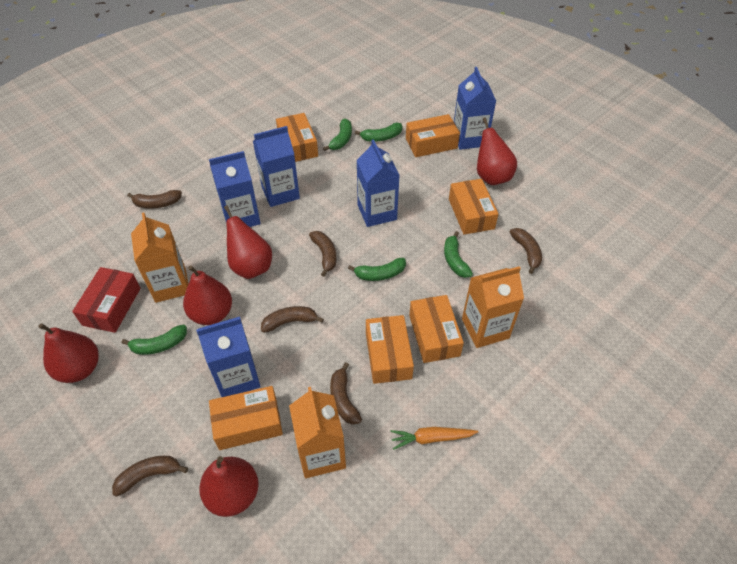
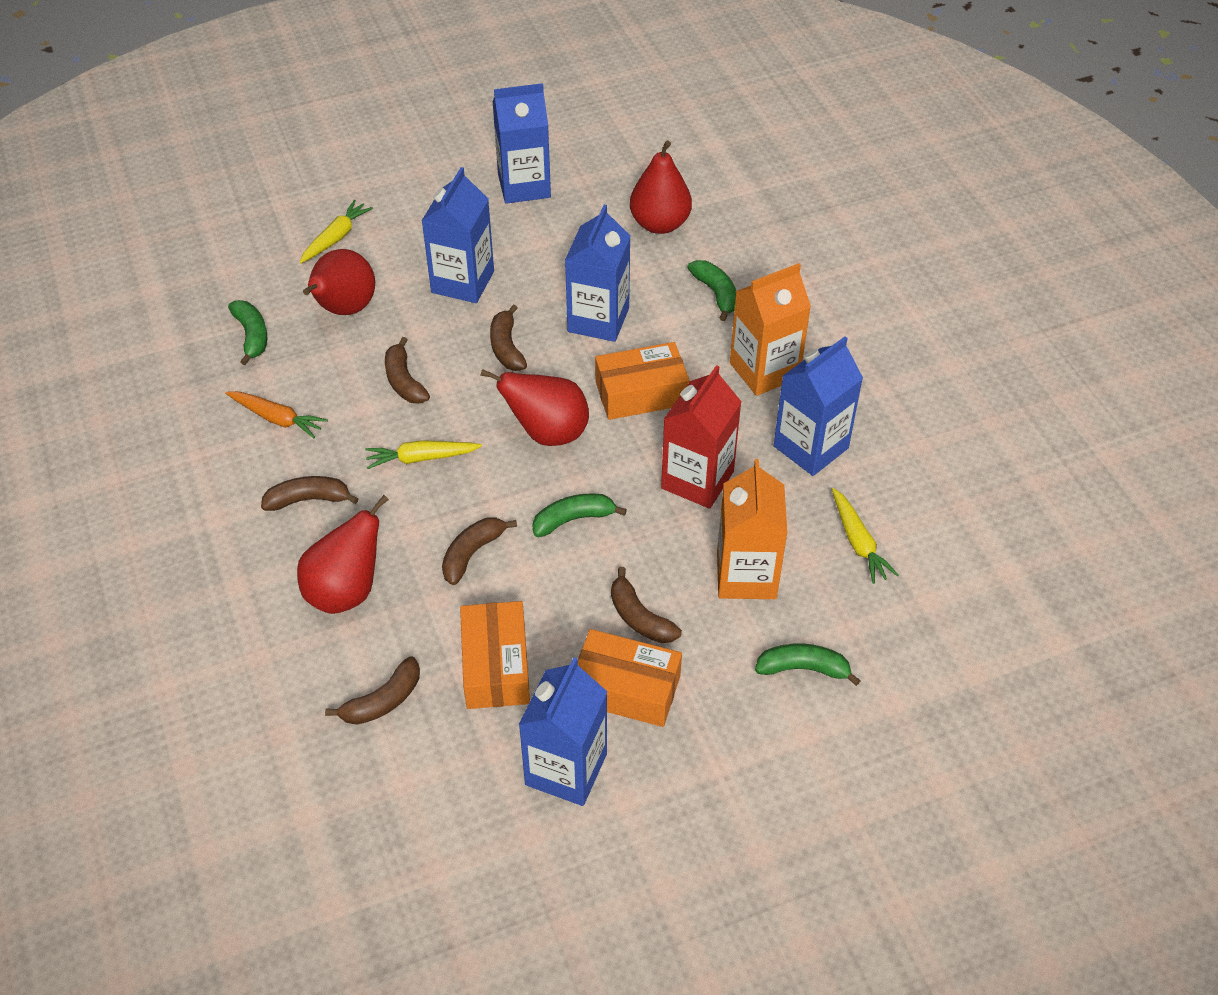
green banana: [121,325,187,355] [323,119,352,151] [348,258,406,281] [355,123,402,142] [444,231,473,278] = 5 -> [228,300,268,365] [532,493,627,537] [688,260,736,321] [755,644,861,686] = 4
orange box: [209,386,283,450] [276,113,318,162] [366,315,414,384] [406,114,460,157] [409,295,464,363] [449,179,499,235] = 6 -> [460,601,530,709] [578,629,682,727] [595,342,689,420] = 3
orange carton: [131,213,188,303] [289,387,346,478] [462,266,524,348] = 3 -> [717,459,787,599] [730,263,811,396] = 2
red box: [72,267,141,333] = 1 -> none = 0
red carton: none = 0 -> [661,365,742,509] = 1
red pear: [38,323,99,383] [183,265,232,325] [199,456,259,517] [224,205,272,279] [477,117,517,185] = 5 -> [297,495,389,614] [303,249,375,315] [480,369,589,446] [630,141,692,234] = 4
yellow carrot: none = 0 -> [300,200,373,263] [365,440,482,469] [832,488,898,584] = 3

